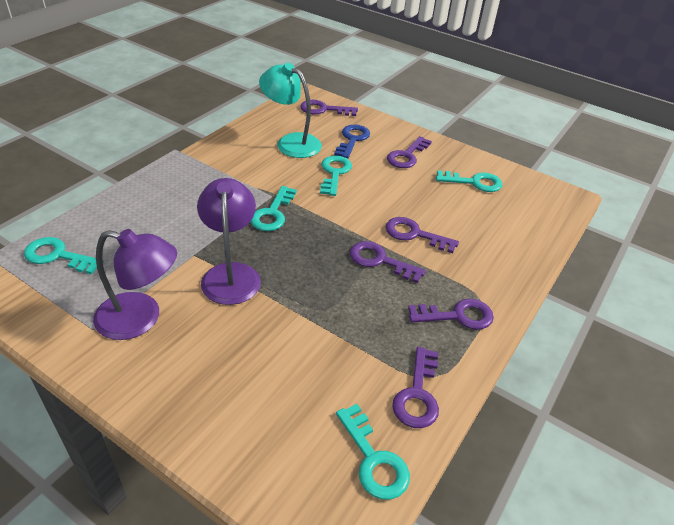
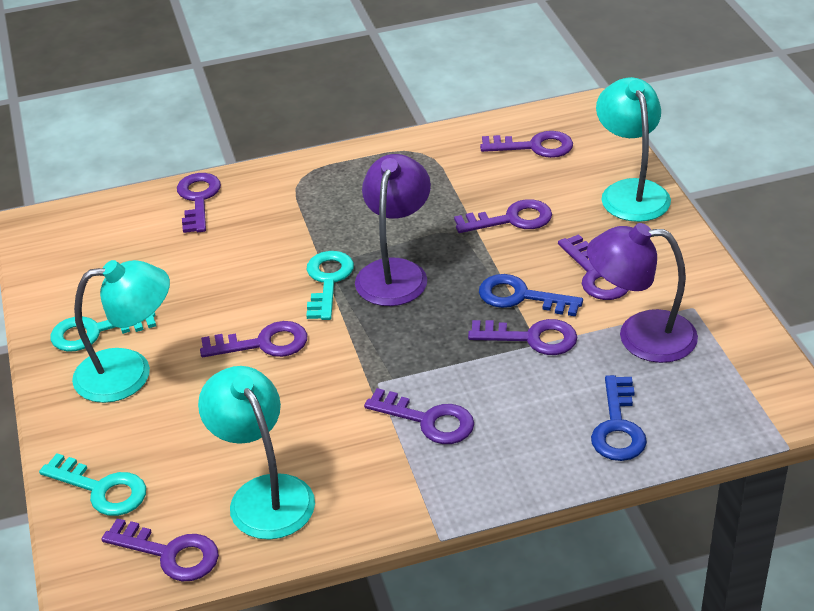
blue key: [334,124,370,158] = 1 -> [479,274,583,316] [591,375,647,461] = 2
purple key: [300,100,358,116] [350,241,426,283] [385,217,459,253] [387,136,432,168] [392,347,439,428] [408,299,494,330] = 6 -> [101,518,219,581] [177,173,221,233] [200,321,307,357] [364,388,474,444] [454,199,552,233] [468,319,577,355] [480,131,573,158] [558,234,629,300] = 8
turquoise key: [24,237,104,274] [250,186,297,231] [320,156,352,196] [336,404,410,500] [436,170,502,192] = 5 -> [39,453,146,516] [50,312,156,352] [306,251,354,320] = 3
turquoise lamp: [259,63,322,158] = 1 -> [72,260,170,403] [198,366,315,539] [596,77,671,222] = 3

